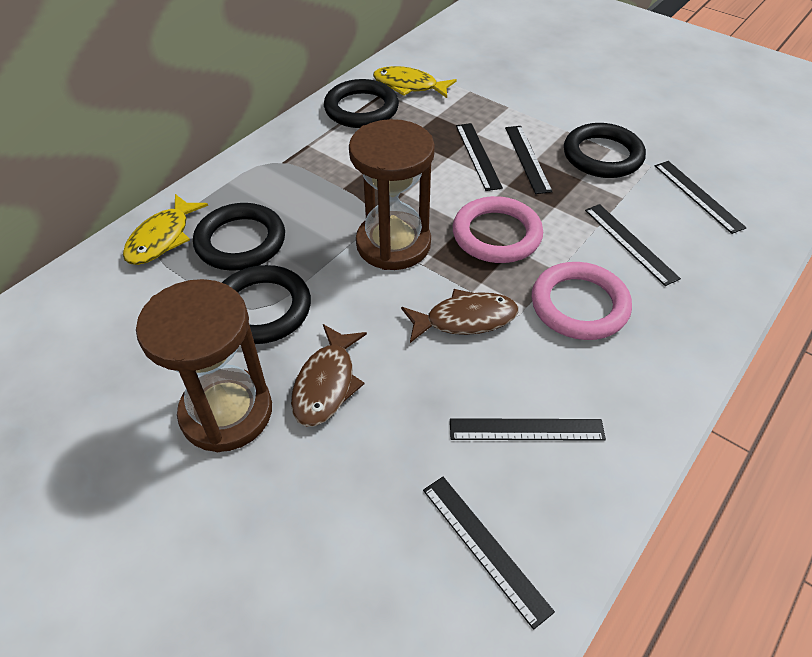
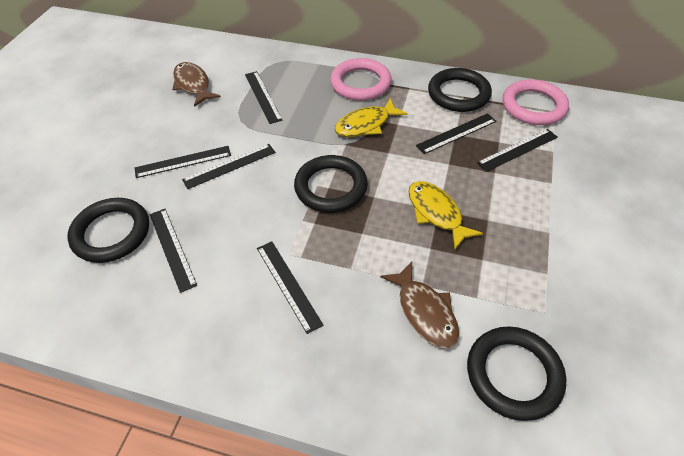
black ruler: [423,477,555,630] [450,418,606,441] [456,123,503,191] [505,126,553,194] [585,204,681,286] [655,161,747,234] = 6 -> [135,146,231,178] [150,209,197,293] [182,144,276,189] [245,71,283,124] [257,241,323,334] [416,113,496,154] [477,129,558,172] = 7
brown hourglass: [136,279,272,452] [349,119,435,270] = 2 -> none = 0

